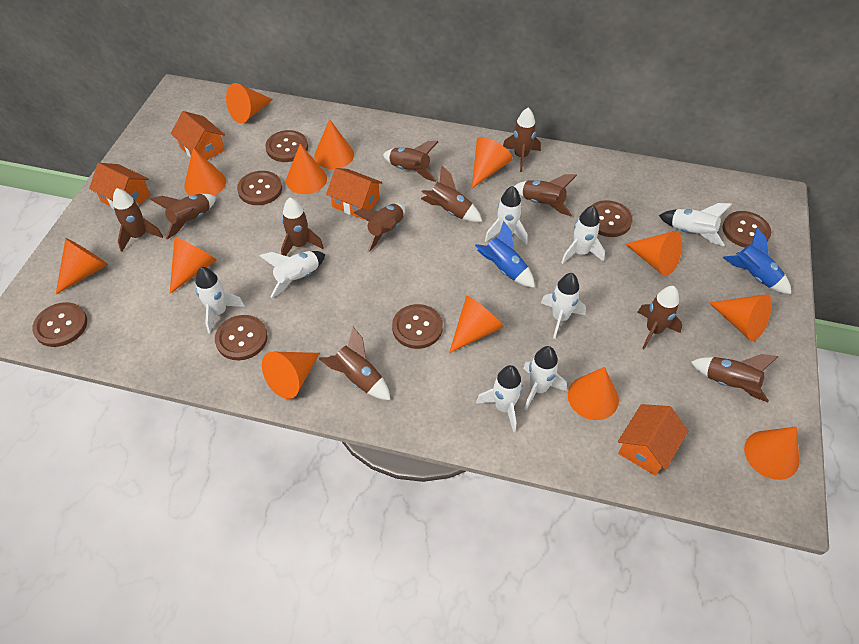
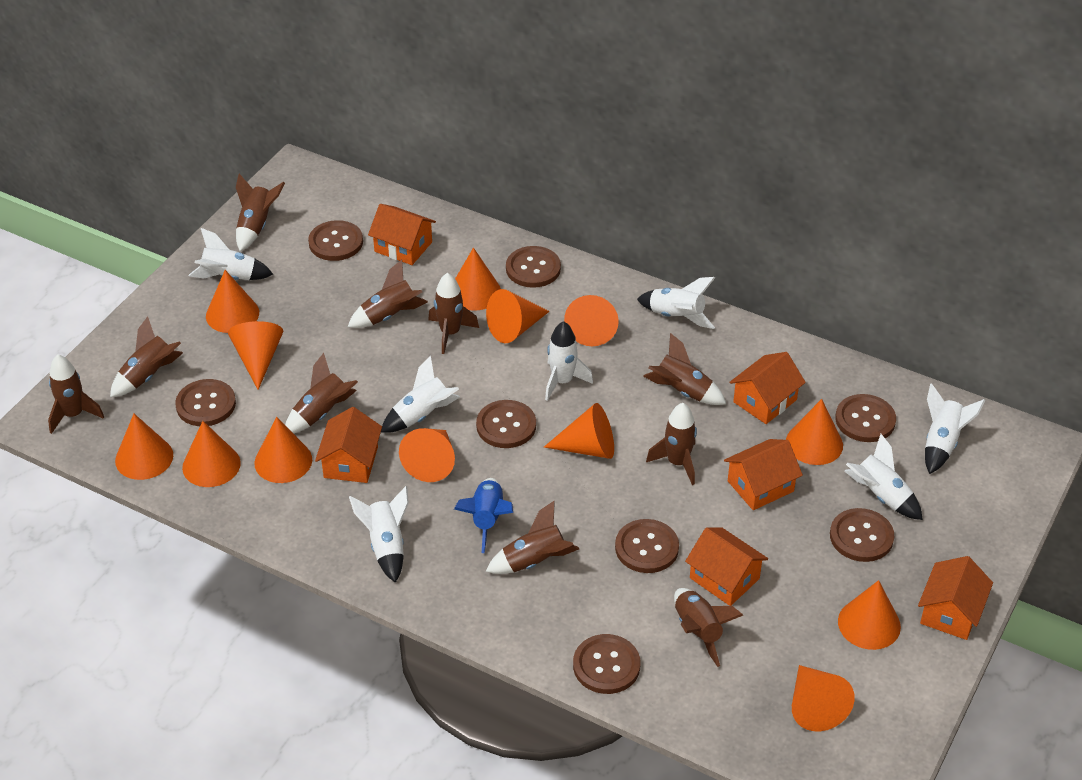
blue rocket: [475,220,535,288] [723,227,791,294] = 2 -> [454,478,513,553] = 1
brown button: [32,302,87,347] [215,315,268,360] [237,171,282,205] [265,130,308,162] [392,304,443,349] [591,200,632,237] [723,211,771,248] = 7 -> [175,379,236,426] [308,220,363,261] [476,400,536,448] [506,246,561,288] [573,634,641,694] [615,519,679,573] [830,508,894,562] [835,394,896,442] = 8
brown rocket: [113,188,163,252] [150,194,216,239] [281,197,324,256] [319,327,390,400] [354,203,405,252] [383,141,439,182] [421,165,482,222] [503,108,541,172] [514,174,577,216] [638,286,682,349] [691,354,778,402] = 11 -> [48,354,104,434] [110,317,183,397] [236,174,285,251] [285,353,358,434] [348,260,428,328] [428,273,479,354] [486,501,579,574] [643,333,726,405] [646,403,697,485] [674,588,743,667] = 10
orange house: [89,163,150,209] [171,111,225,160] [326,168,383,219] [618,404,688,476] = 4 -> [315,407,382,483] [368,204,436,265] [685,527,768,606] [724,439,803,510] [729,352,806,424] [918,556,993,640] = 6
white rocket: [195,267,245,333] [259,251,325,298] [476,365,523,432] [485,186,527,245] [523,346,567,410] [541,273,586,339] [561,206,605,264] [659,203,732,246] = 8 -> [189,228,273,280] [349,486,409,583] [381,356,460,433] [545,321,593,401] [637,277,715,329] [845,434,923,520] [925,383,985,474] = 7

